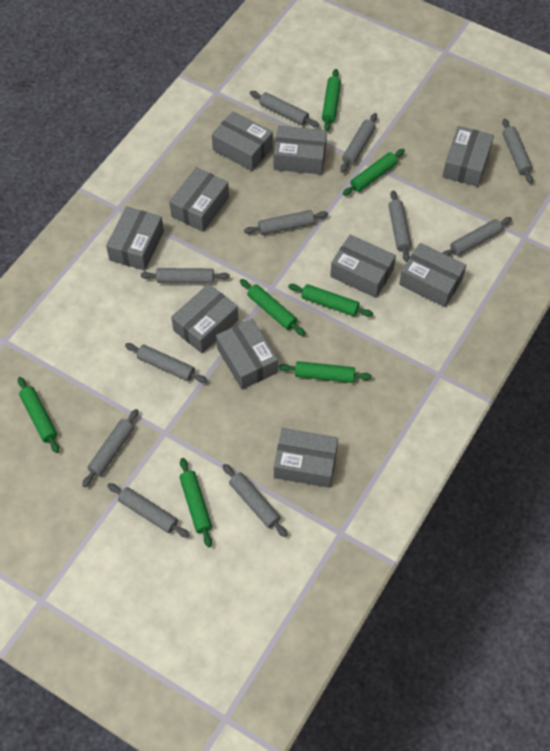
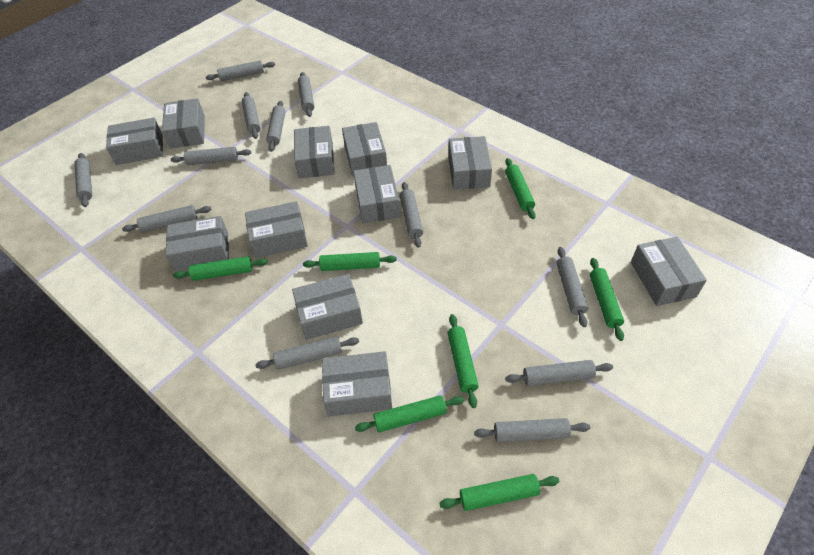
grey box: [106,206,164,271] [169,167,229,232] [171,284,238,353] [212,111,273,171] [216,319,278,390] [274,126,327,175] [274,428,338,488] [330,235,396,298] [399,243,466,307] [442,126,494,187] = 10 -> [106,118,163,165] [162,98,205,149] [165,216,229,272] [245,201,308,258] [292,274,363,340] [294,126,335,178] [322,351,392,417] [342,122,387,176] [353,165,400,223] [448,136,492,190] [631,237,707,306] = 11
grey rolling pin: [82,409,139,487] [107,483,189,538] [125,343,207,383] [141,268,230,284] [223,464,288,537] [244,210,328,235] [250,91,319,127] [340,113,377,173] [388,190,411,262] [443,217,512,256] [502,119,533,184] = 11 -> [74,153,92,207] [122,205,211,232] [171,147,251,165] [206,61,275,81] [242,92,260,139] [255,337,359,370] [266,101,285,152] [298,72,314,117] [400,182,423,247] [474,418,590,442] [505,360,613,386] [557,247,588,327] = 12

